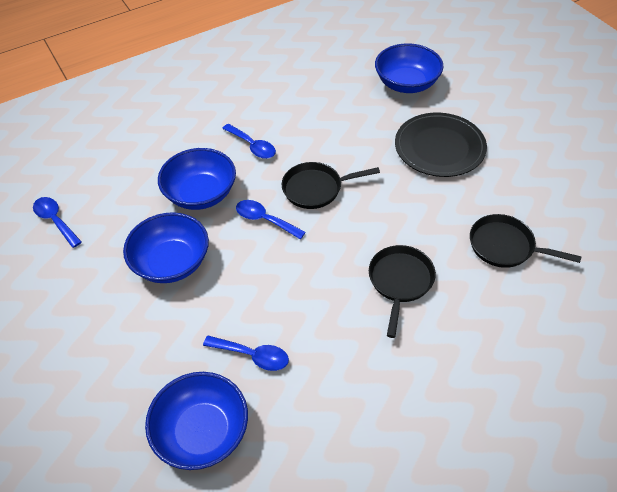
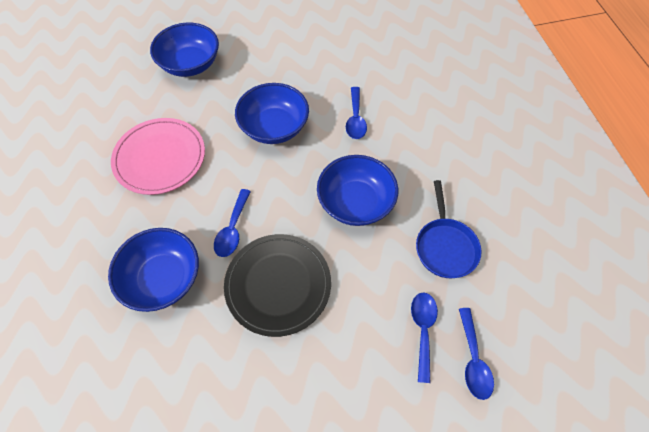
black pan: [281,162,380,209] [369,245,436,338] [470,214,582,268] = 3 -> none = 0
blue pan: none = 0 -> [416,180,482,278] = 1
pink plate: none = 0 -> [111,118,205,195] = 1

